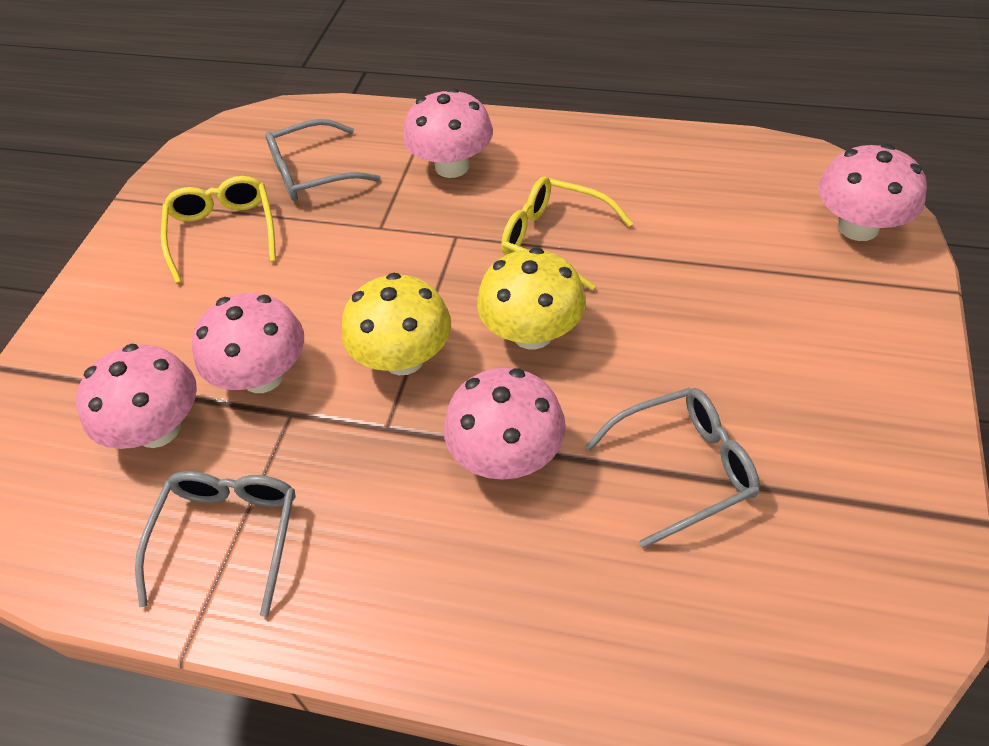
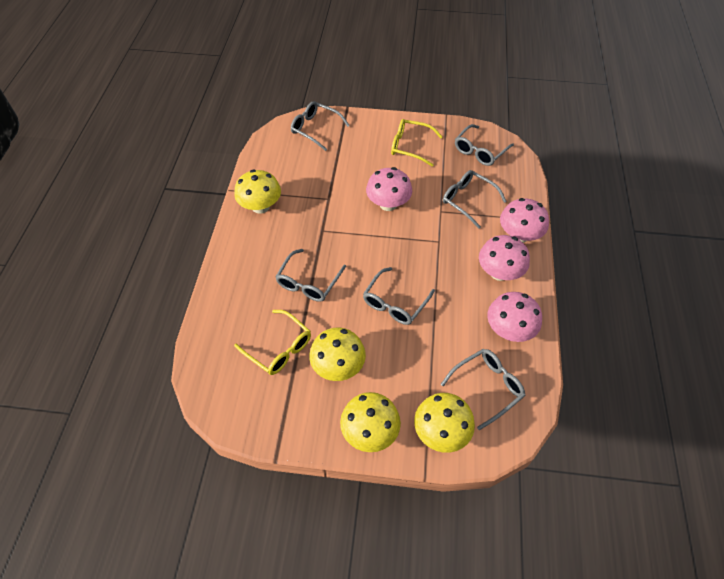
grey glasses: [135,471,296,617] [265,119,381,201] [586,388,760,548] = 3 -> [275,249,346,302] [291,101,350,151] [363,267,435,325] [441,349,525,430] [443,170,507,229] [455,124,514,166] = 6
pink mushroom: [76,344,197,449] [192,293,304,393] [403,88,493,178] [444,368,566,480] [818,144,927,241] = 5 -> [366,167,412,211] [479,235,530,281] [487,292,542,342] [500,198,549,243] = 4
yellow mushroom: [342,273,451,375] [477,247,586,350] = 2 -> [234,170,281,214] [309,328,366,381] [340,392,401,452] [414,393,475,453] = 4

